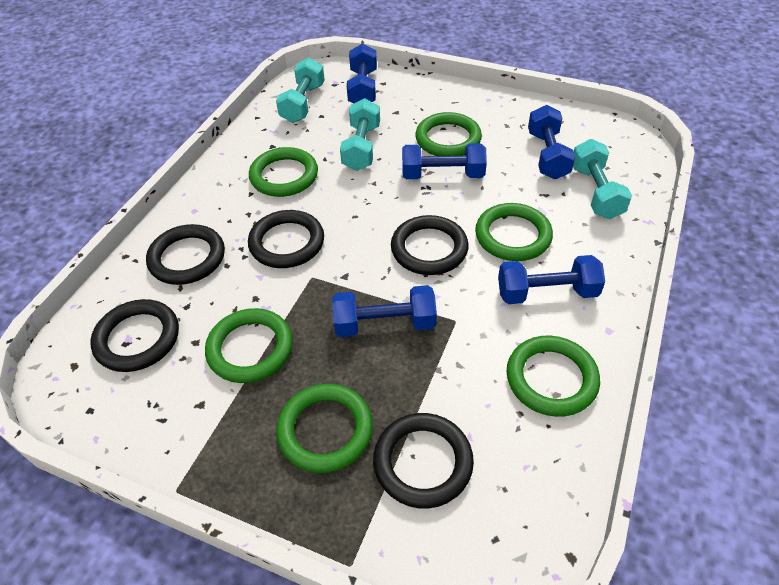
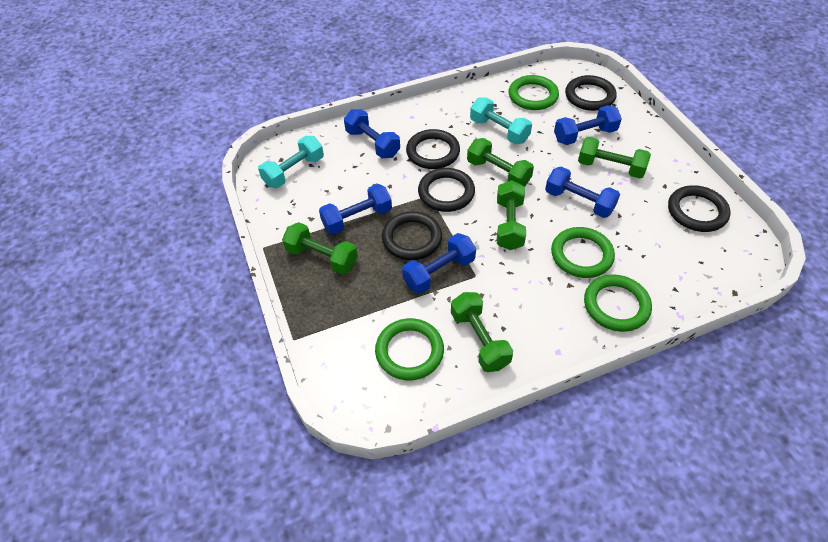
green dumbbell: none = 0 -> [282,222,358,274] [451,292,513,372] [467,138,534,186] [497,180,526,250] [578,137,651,178] = 5
green ring: [205,308,293,383] [249,147,318,197] [276,384,373,473] [415,112,482,156] [475,203,553,261] [507,336,600,417] = 6 -> [375,318,444,380] [509,75,559,110] [551,227,615,278] [584,275,652,332] = 4
turquoise dumbbell: [276,58,325,123] [340,98,380,171] [573,139,632,219] = 3 -> [258,136,324,188] [470,97,532,144] = 2

